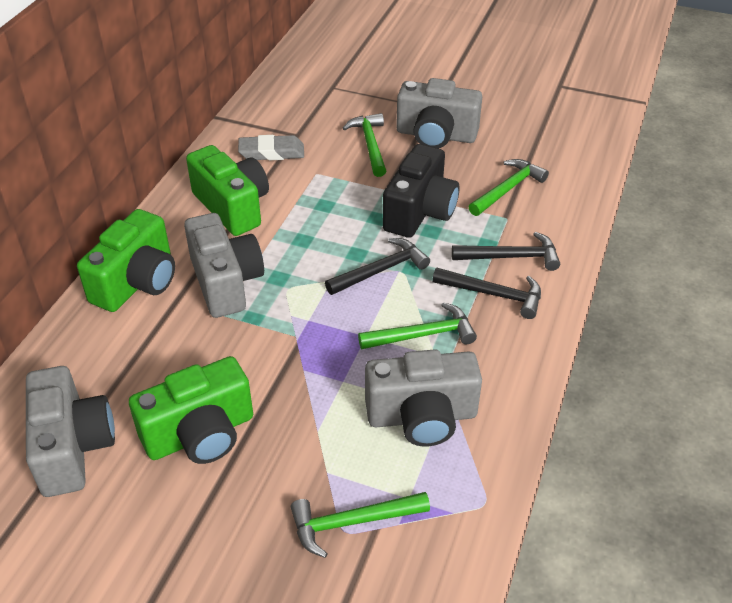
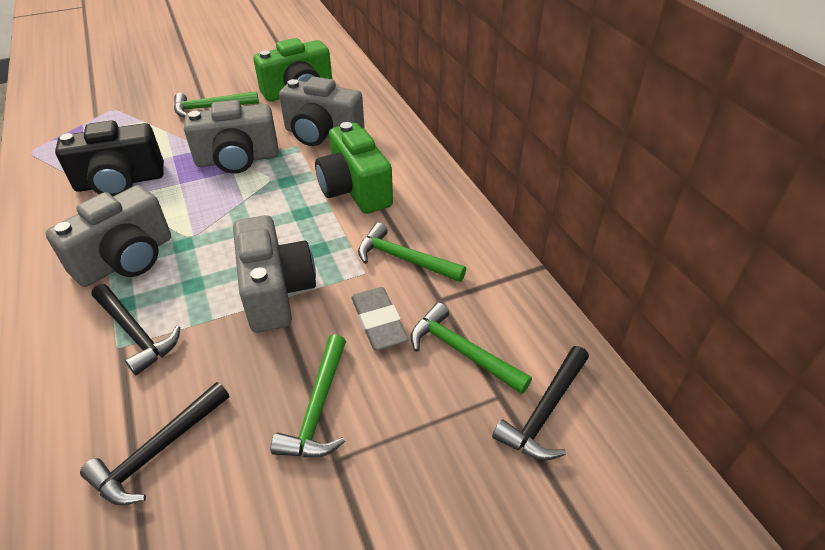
green camera: [77,209,175,312] [129,356,253,464] [186,145,269,236] = 3 -> [253,38,332,101] [315,122,393,214] = 2

